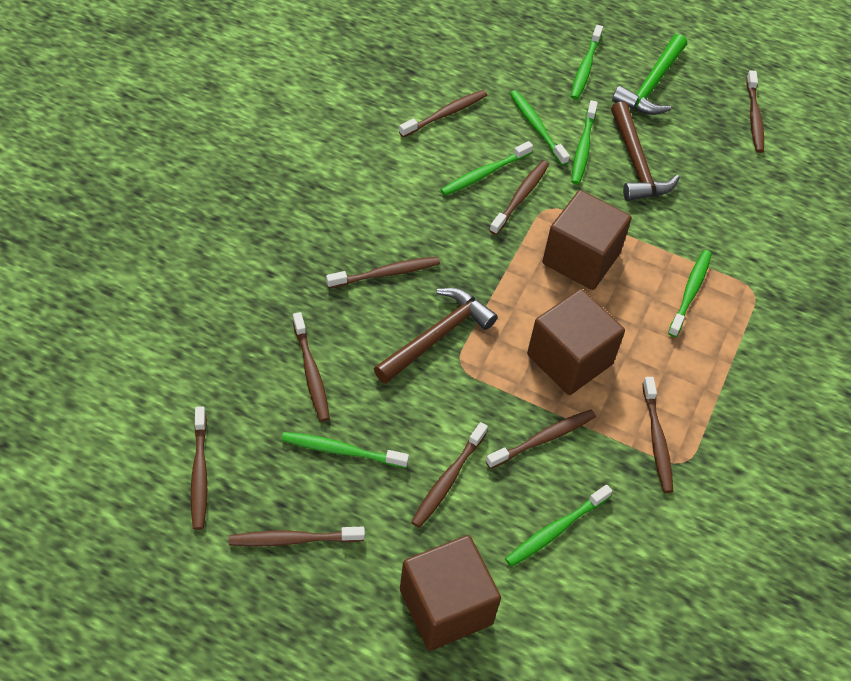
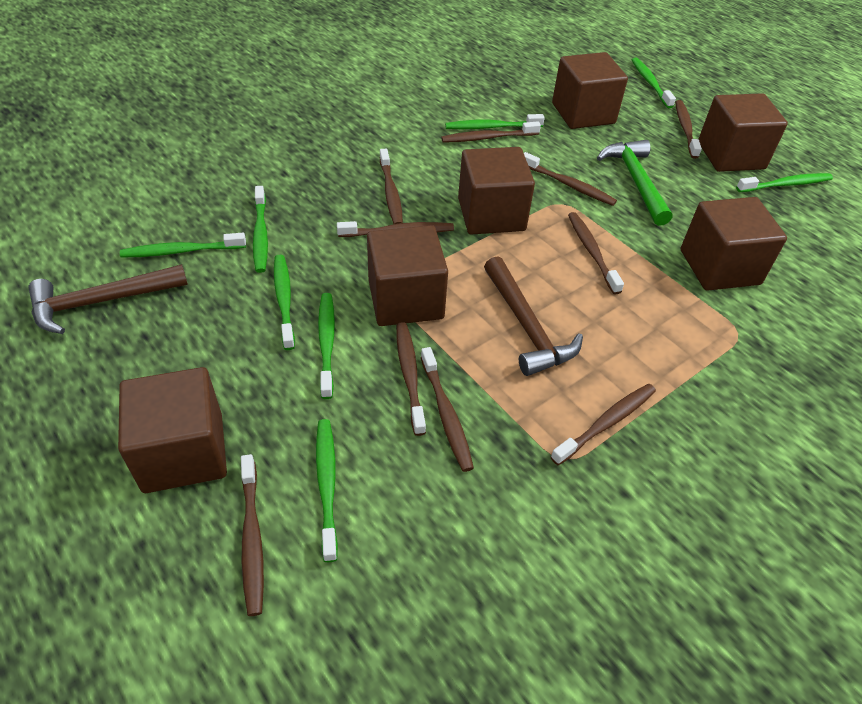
brown cube: [400,535,501,651] [527,289,625,395] [542,190,632,290] = 3 -> [118,367,227,493] [367,225,448,326] [458,147,535,235] [552,52,628,129] [681,197,787,291] [699,93,788,172] = 6
green toothbrush: [281,432,409,468] [441,141,533,196] [505,485,612,567] [510,90,570,166] [571,25,603,100] [571,100,598,184] [668,250,712,337] = 7 -> [120,233,246,258] [253,186,268,273] [274,255,295,350] [316,419,338,562] [318,293,335,399] [445,114,545,129] [632,58,676,108] [736,173,833,192] = 8

